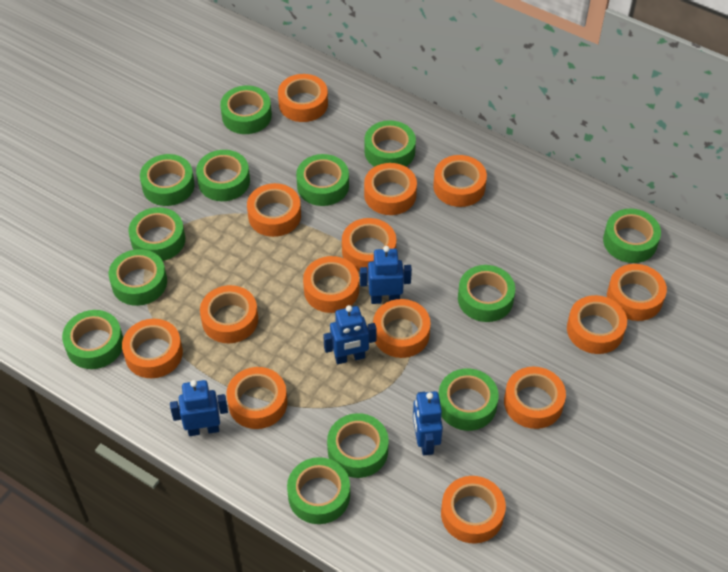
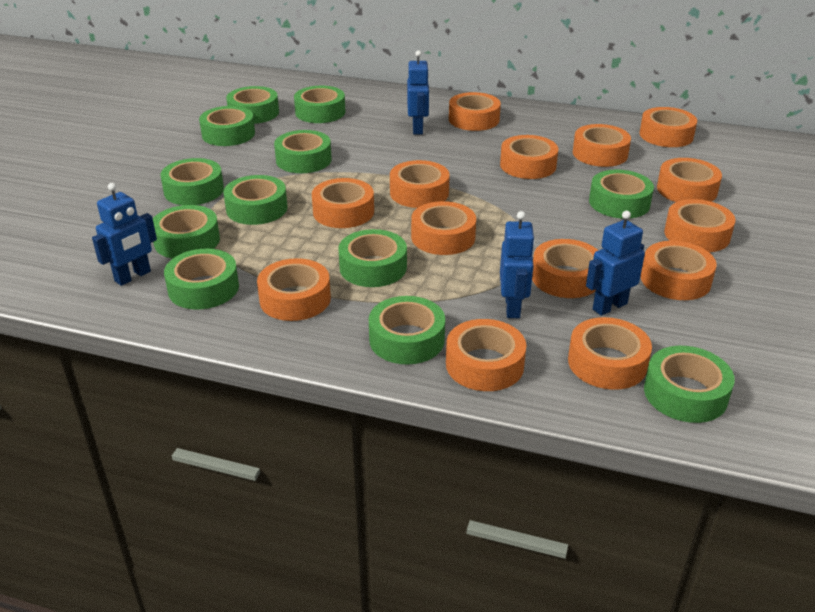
green tape: [62,310,123,369] [109,249,167,306] [129,207,185,261] [140,154,195,206] [196,150,250,201] [220,86,272,134] [287,457,350,524] [296,154,349,206] [327,413,389,478] [364,120,416,167] [439,368,499,431] [458,265,515,322] [603,209,661,263] = 13 -> [153,205,220,259] [161,158,224,205] [164,249,239,310] [199,106,255,146] [224,175,288,225] [226,86,279,124] [274,130,332,173] [294,86,345,123] [338,229,407,287] [369,296,445,364] [589,169,654,219] [644,346,735,423] = 12

